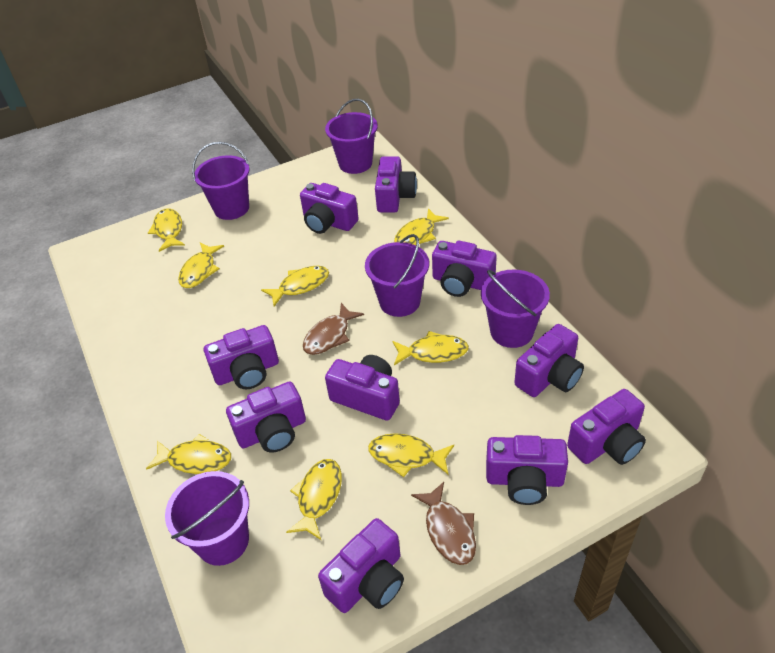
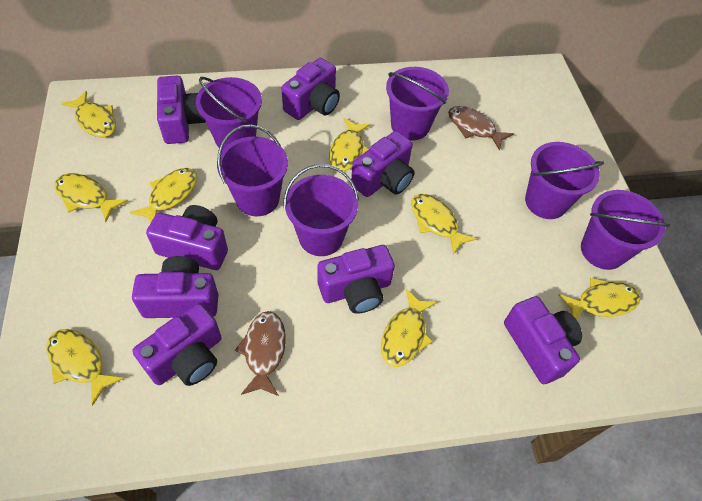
purple bucket: [165,471,249,566] [192,142,249,220] [325,99,378,174] [365,234,429,317] [481,270,550,348] = 5 -> [196,77,262,150] [217,125,288,216] [284,164,359,256] [386,67,449,140] [525,142,604,219] [581,190,670,270] = 6
purple camera: [204,325,279,389] [226,381,306,453] [300,183,359,234] [318,518,404,613] [325,355,400,421] [375,156,417,213] [432,241,497,297] [486,435,568,505] [514,324,584,397] [567,389,646,465] = 10 -> [132,256,218,318] [133,303,222,386] [146,205,228,270] [157,76,206,144] [282,58,340,120] [318,245,395,314] [351,131,415,197] [504,296,582,384] = 8

